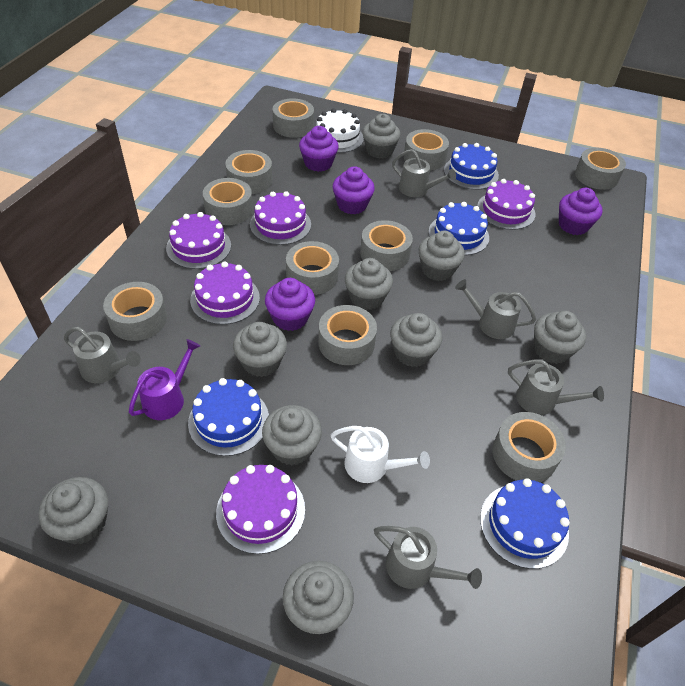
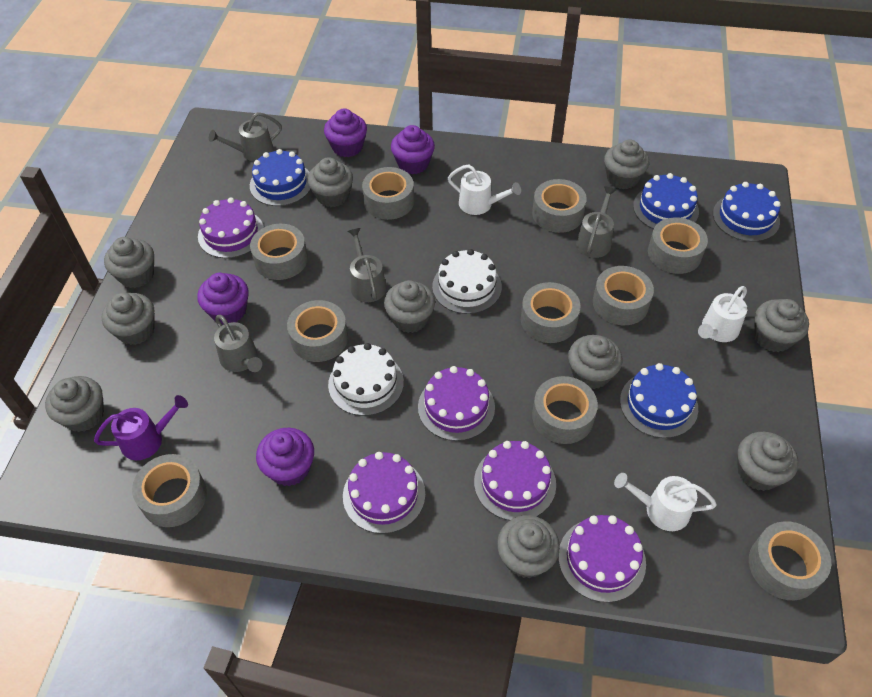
grey cupcake: [38,477,108,544] [233,322,287,377] [262,405,322,465] [283,561,354,634] [345,258,393,310] [362,114,400,159] [390,313,442,367] [419,231,465,281] [534,311,586,364] = 9 -> [45,376,104,432] [102,292,155,345] [104,237,154,288] [308,157,353,207] [384,280,435,333] [497,515,560,578] [568,335,622,389] [604,139,649,189] [737,432,798,491] [754,299,809,352] = 10
grey watering can: [64,327,141,383] [374,526,482,589] [392,149,456,197] [455,279,536,339] [508,360,604,415] = 5 -> [209,112,282,161] [214,315,262,372] [348,228,387,302] [576,186,616,258] = 4
white cake: [316,109,364,153] = 1 -> [328,343,404,416] [432,249,502,314] = 2
white watering can: [331,426,430,483] = 1 -> [448,165,521,215] [614,473,717,531] [698,286,747,342] = 3

